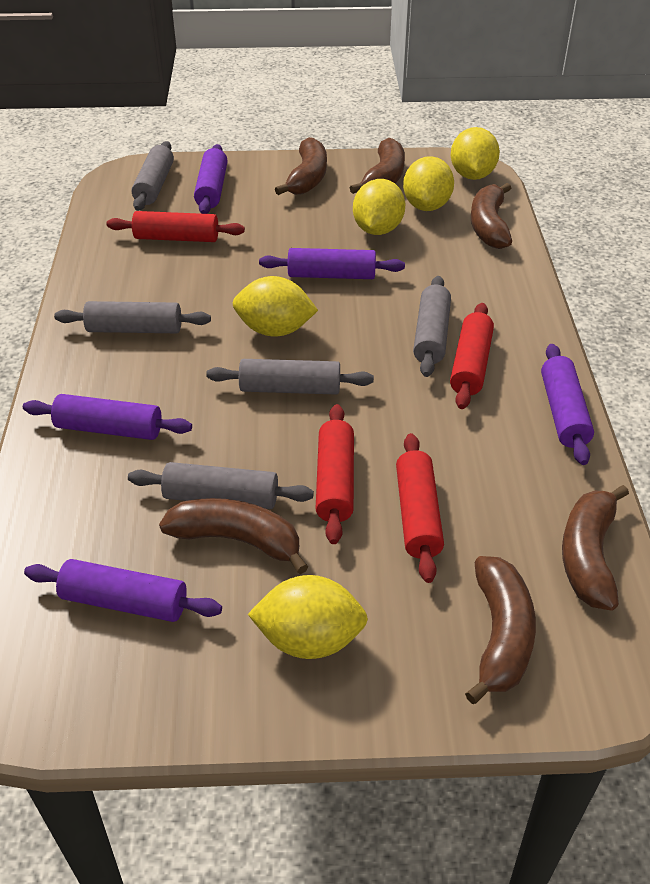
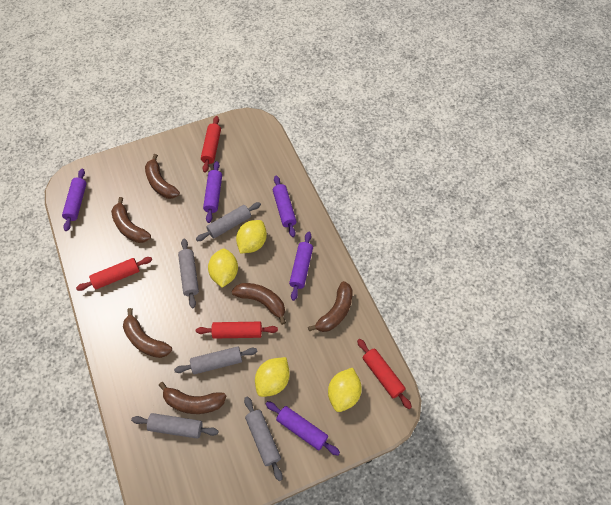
yellow lemon: [233,276,318,337] [248,575,368,659] [353,179,405,235] [403,156,454,211] [450,127,500,180] = 5 -> [208,249,238,288] [236,220,267,253] [255,357,290,397] [328,368,362,412] = 4

